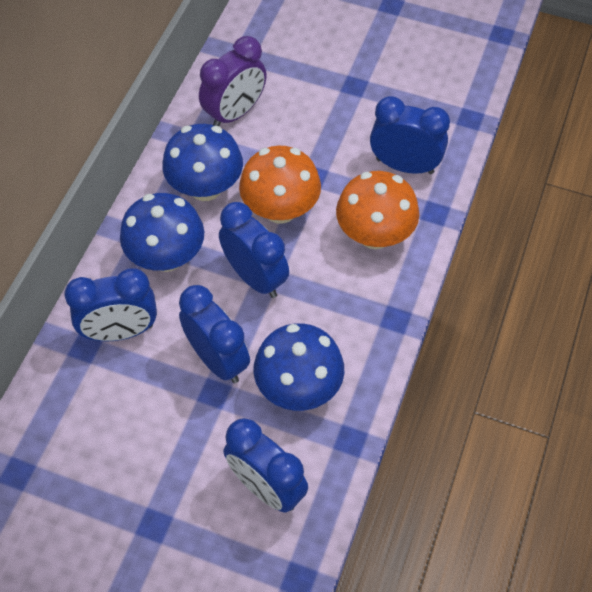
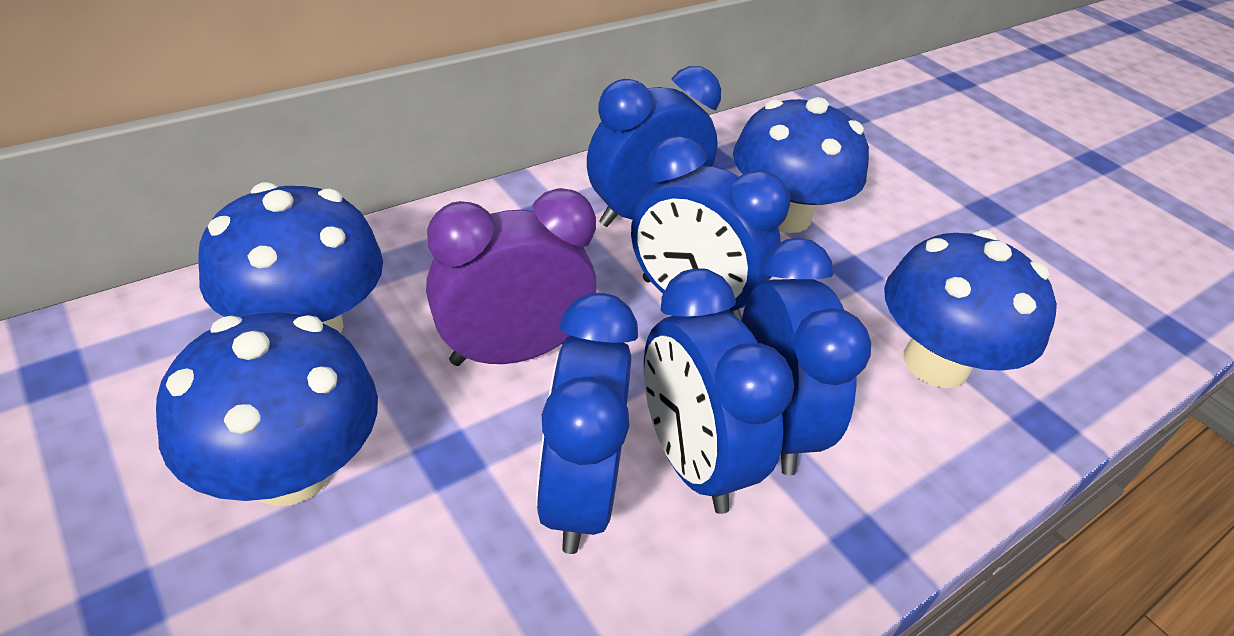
blue mushroom: [120,193,204,272] [162,124,243,201] [254,323,344,411] = 3 -> [156,312,378,506] [199,182,383,333] [733,97,869,233] [884,230,1057,388] = 4
orange mushroom: [239,146,321,224] [336,171,419,249] = 2 -> none = 0

